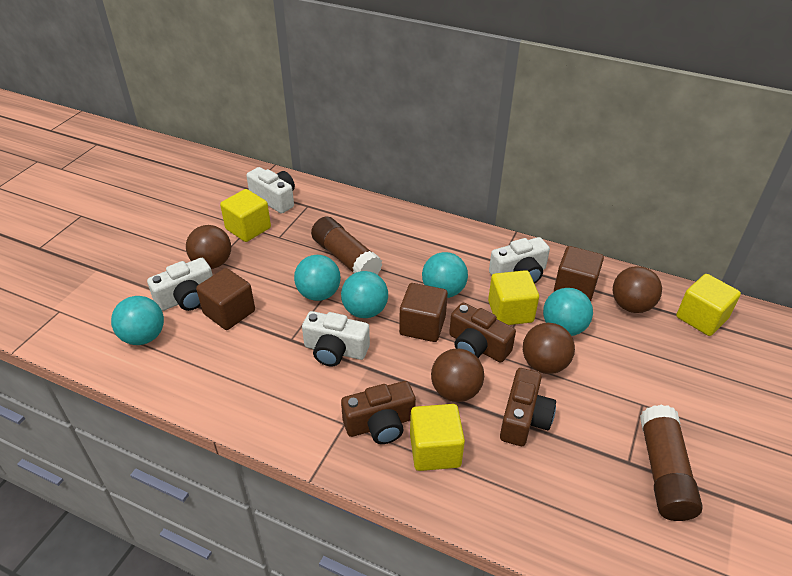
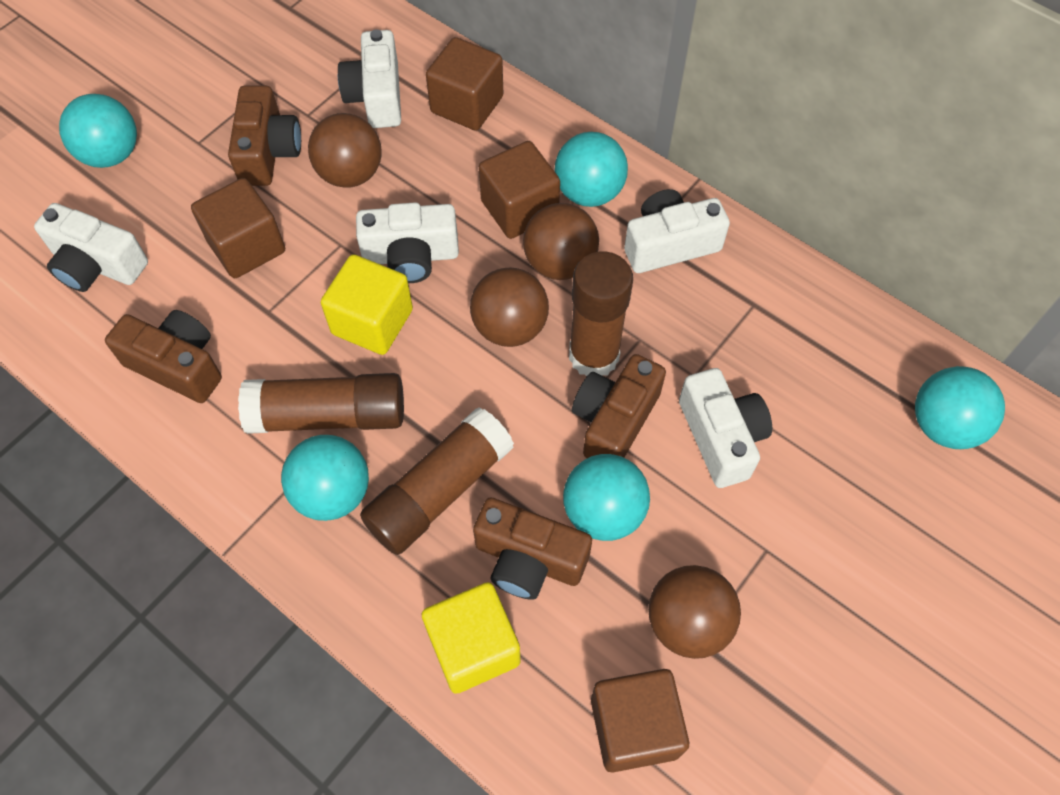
brown camera: [341,381,416,444] [449,303,516,363] [500,368,556,446] = 3 -> [105,310,222,403] [228,86,301,186] [473,497,592,600] [572,354,666,458] = 4
brown cube: [196,268,255,330] [399,283,448,342] [554,246,604,301] = 3 -> [191,178,285,278] [426,37,503,131] [479,141,560,239] [591,669,689,772] = 4
brown glue stick: [311,217,382,275] [640,405,703,521] = 2 -> [238,373,404,434] [360,407,514,555] [569,251,633,376] = 3
white camera: [147,258,213,311] [246,167,295,214] [302,311,370,366] [489,237,550,284] = 4 -> [34,203,148,292] [338,29,401,128] [356,202,459,283] [624,189,730,273] [679,368,772,488] = 5
yellow cube: [220,189,271,242] [410,404,465,471] [488,270,539,325] [676,274,741,336] = 4 -> [321,254,413,355] [422,582,520,694] = 2

